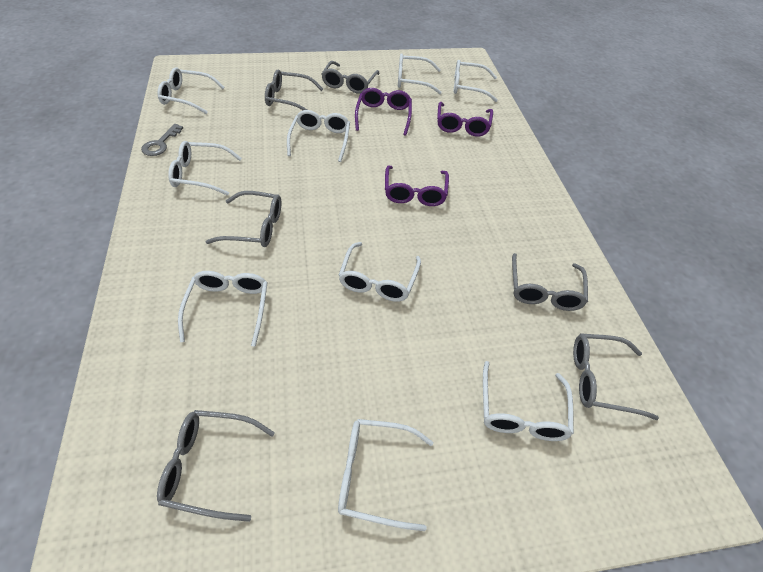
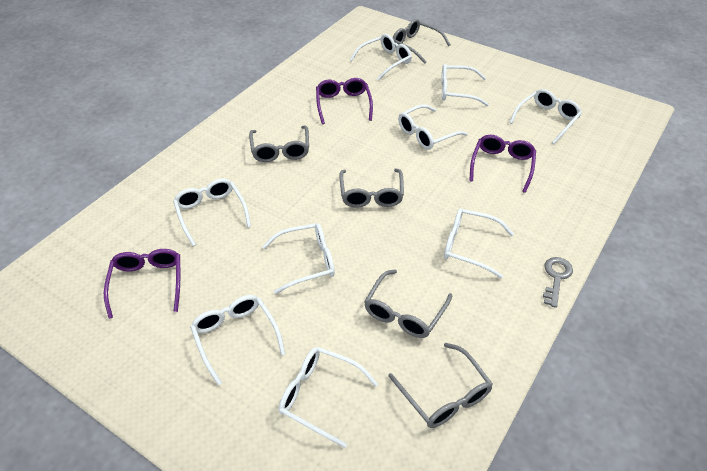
grey glasses: [157,410,275,522] [206,191,281,247] [265,69,323,110] [322,61,380,94] [512,253,588,311] [573,333,659,420] = 6 -> [249,125,309,162] [339,169,404,208] [364,269,452,338] [388,343,493,428] [393,19,451,64] = 5

